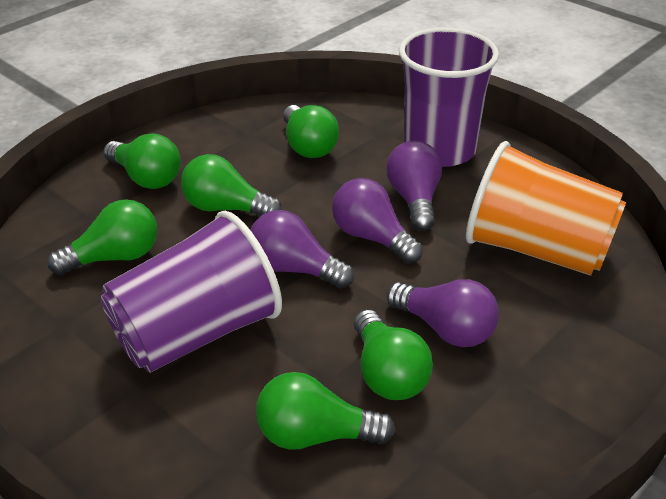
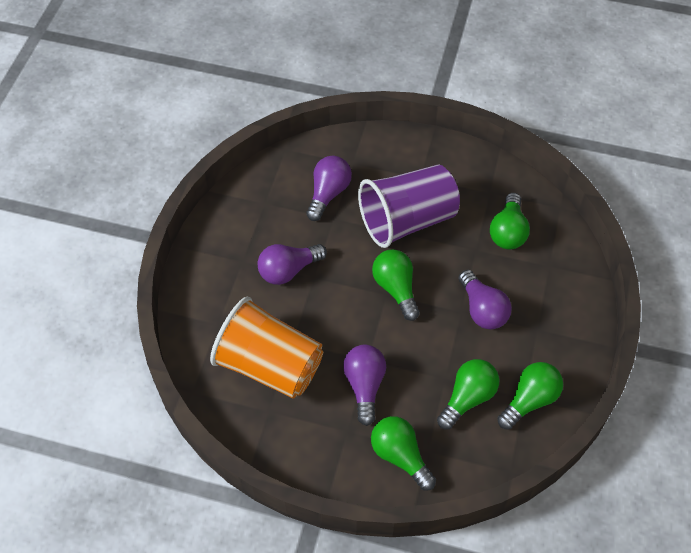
green light bulb: [47,199,157,275] [104,133,181,189] [181,154,282,216] [256,372,396,450] [283,105,339,158] [354,310,433,400] = 6 -> [371,416,436,491] [372,249,420,321] [437,359,499,429] [490,193,530,250] [497,362,563,430] = 5
purple cup: [101,211,282,373] [399,28,499,167] = 2 -> [358,165,460,248] = 1

